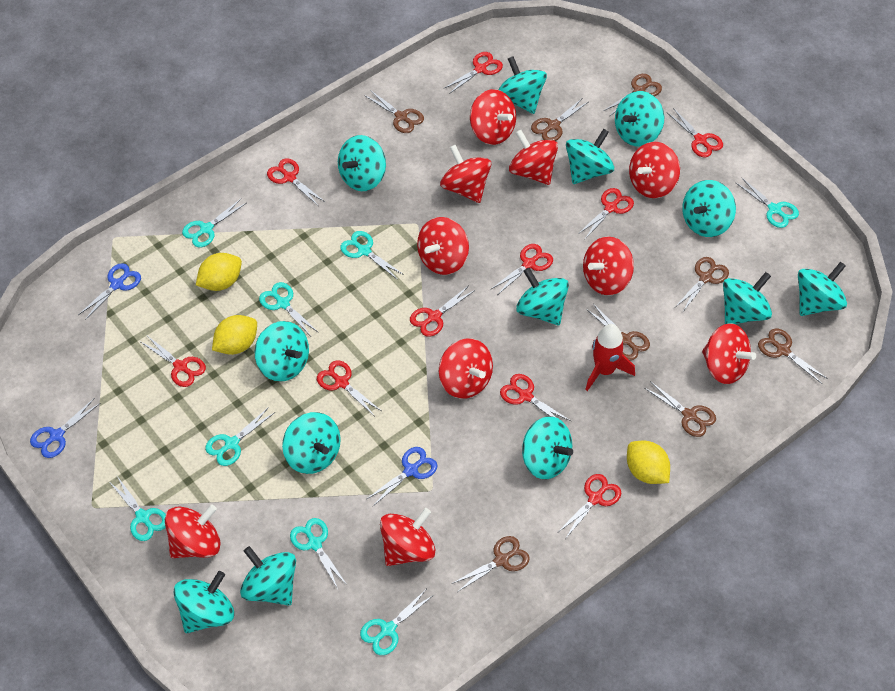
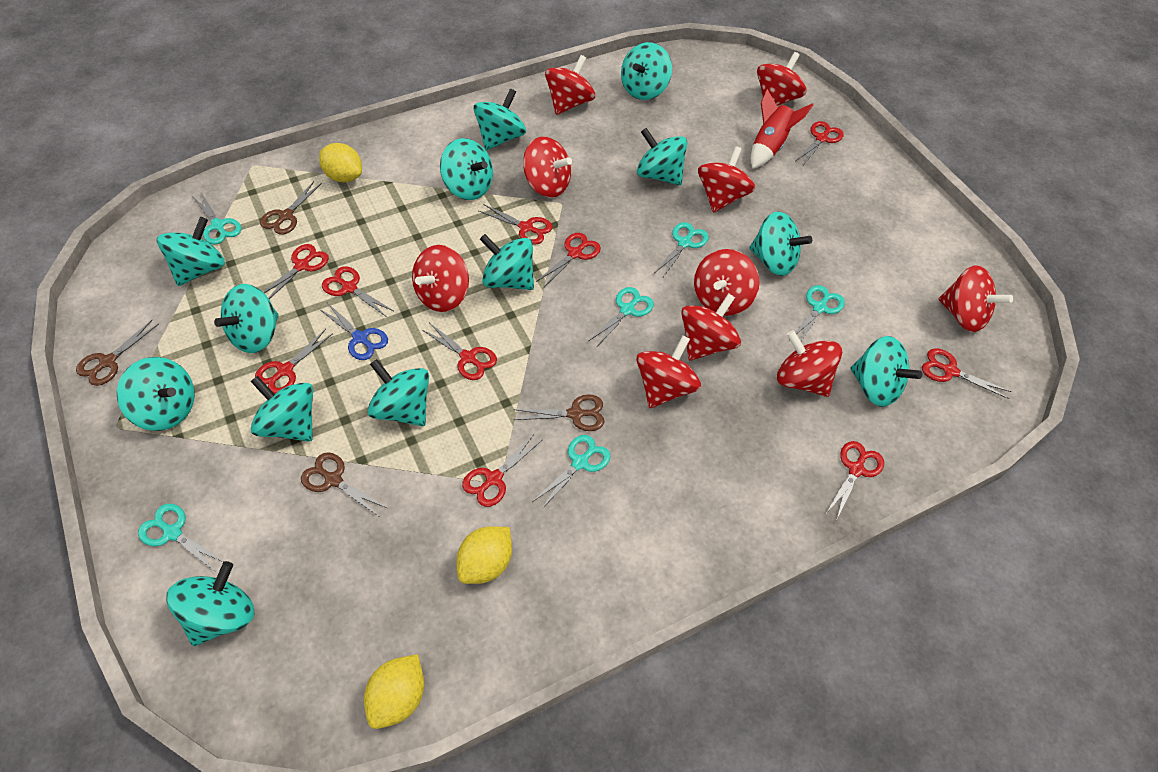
blue scissors: [30,399,100,458] [78,263,141,320] [367,447,437,506] = 3 -> [319,304,388,360] = 1
brown scissors: [364,90,424,133] [451,536,530,591] [531,99,588,141] [586,304,650,360] [604,74,662,116] [645,381,716,437] [675,257,729,313] [758,329,828,384] = 8 -> [76,320,159,386] [260,181,322,235] [301,453,387,516] [513,394,604,431] = 4
turquoise scissors: [109,476,166,541] [182,199,247,247] [205,407,275,466] [259,282,319,335] [290,518,347,589] [340,231,404,280] [360,590,434,655] [736,178,799,228] = 8 -> [138,504,224,573] [192,193,241,245] [532,435,610,510] [589,287,654,348] [654,222,709,279] [795,285,845,341] = 6

